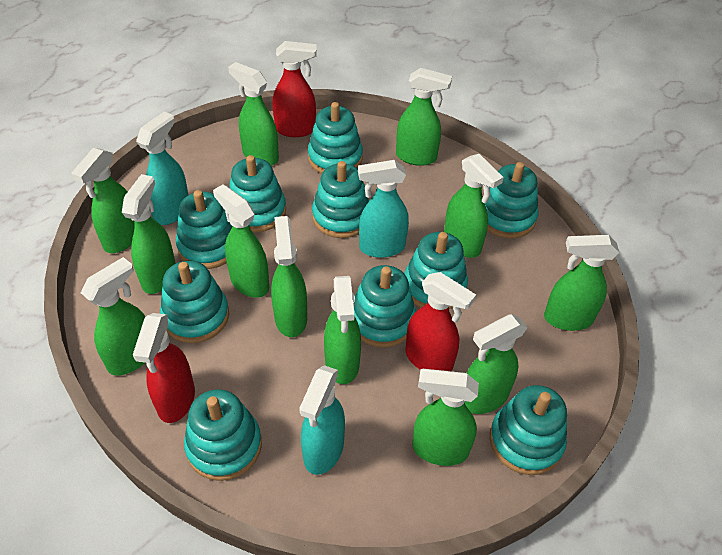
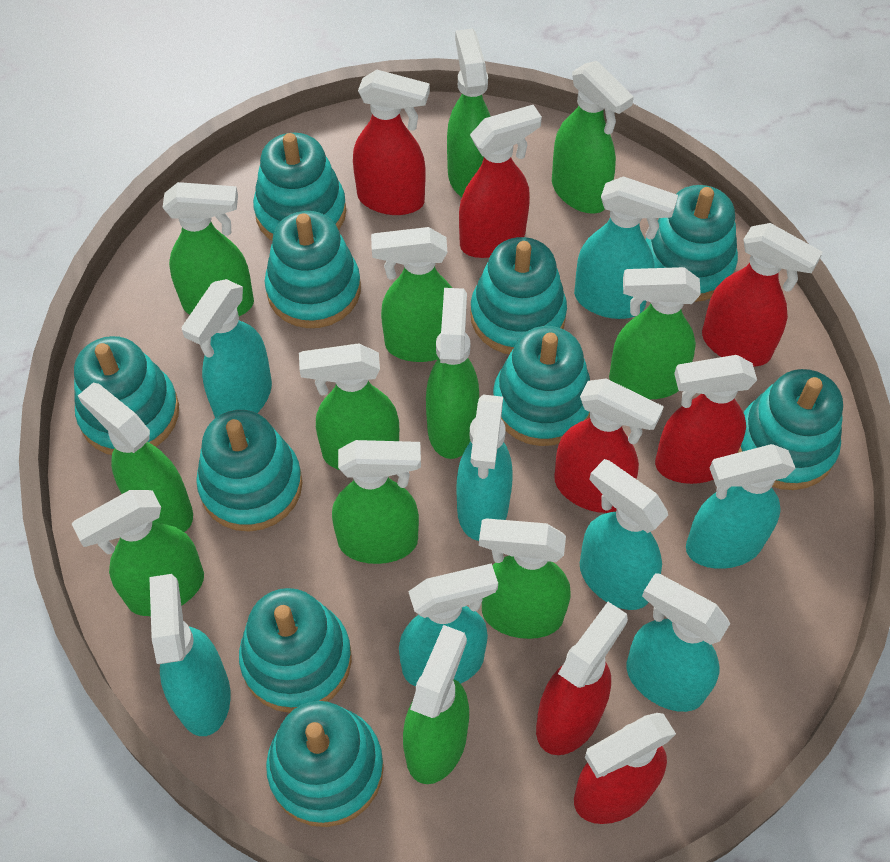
red spray bottle: [133,313,195,423] [272,41,317,137] [405,272,476,371] = 3 -> [353,70,430,215] [459,105,542,258] [536,602,628,755] [554,378,664,513] [574,713,676,824] [655,355,757,484] [702,223,823,366] = 7
turquoise spray bottle: [136,112,188,225] [299,365,345,475] [358,160,409,258] = 3 -> [149,574,231,736] [181,279,272,418] [399,563,498,687] [457,395,513,541] [574,176,678,319] [580,459,668,610] [626,573,730,712] [686,444,796,569] = 8

